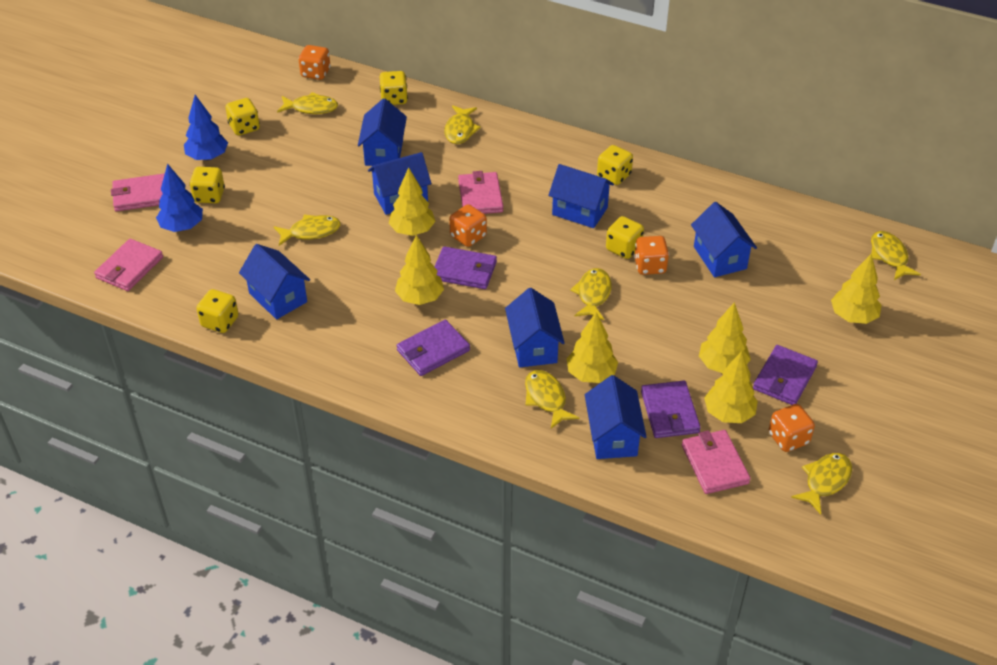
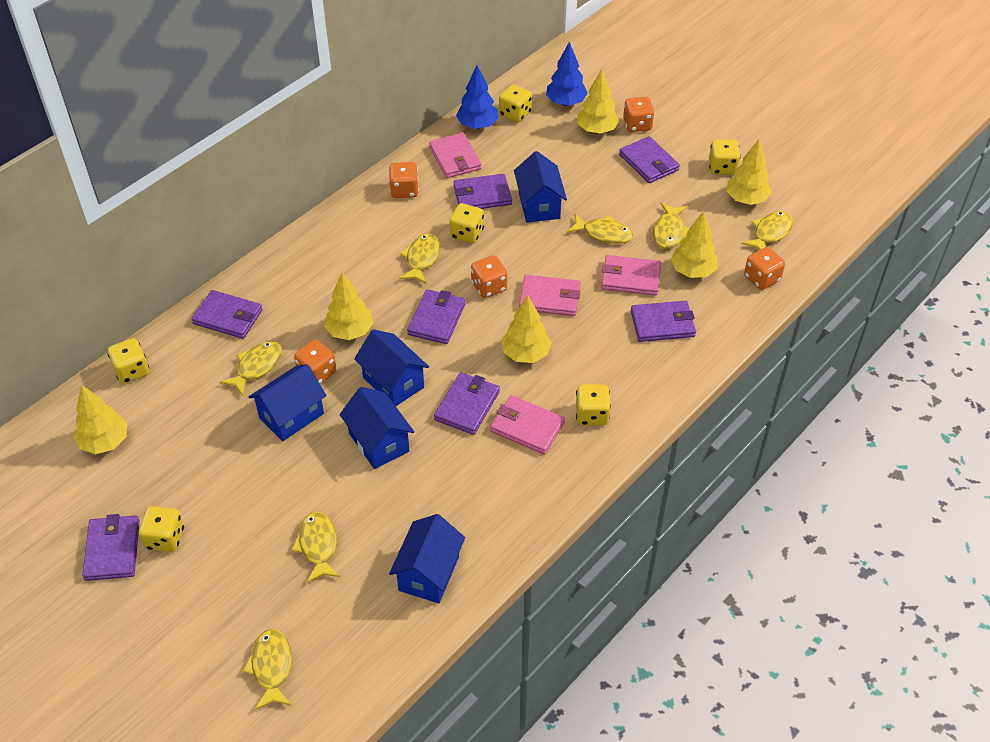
blue house: [239,244,310,319] [358,98,407,166] [368,152,431,215] [505,288,565,367] [548,164,614,228] [585,375,647,459] [691,202,757,277] = 7 -> [249,364,326,441] [339,387,414,469] [354,329,429,406] [389,514,465,603] [514,151,567,223] = 5
orange dice: [298,45,331,80] [449,204,487,247] [634,236,669,275] [769,404,815,452] = 4 -> [294,340,336,384] [389,162,419,198] [471,255,507,298] [623,97,655,132] [744,247,785,290] = 5
purple wallet: [397,320,470,376] [434,246,497,289] [641,381,701,438] [753,345,818,405] = 4 -> [82,514,140,581] [192,290,263,339] [407,289,466,344] [434,372,500,435] [453,174,512,209] [619,136,680,183] [631,301,696,342] = 7

